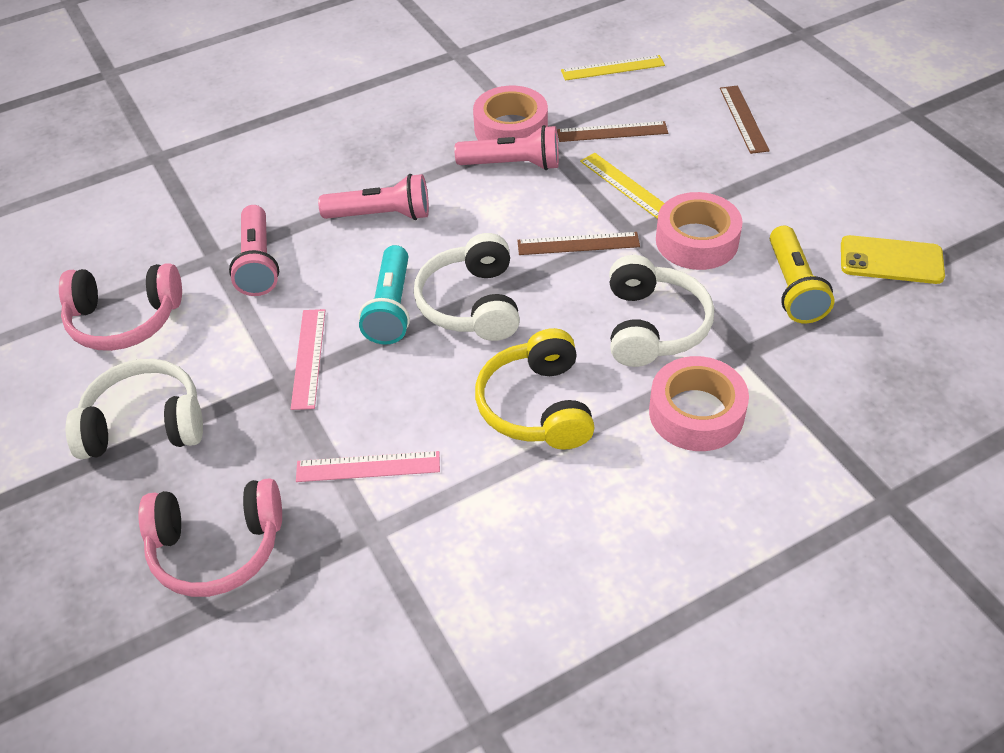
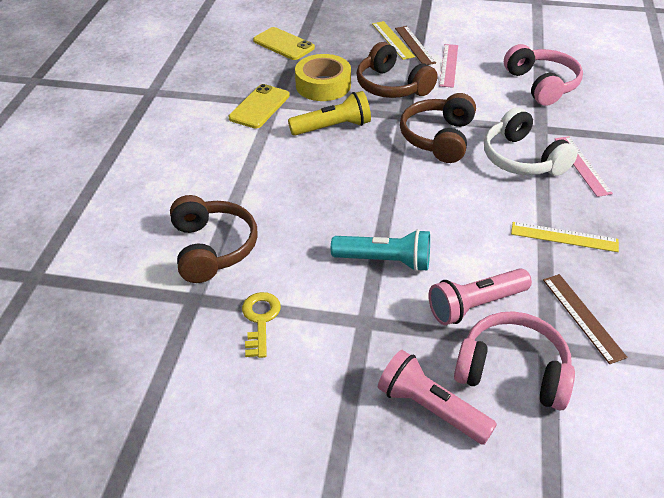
brown headphones: none = 0 -> [170,195,258,283] [356,42,438,98] [400,93,476,163] = 3
brown ruler: [517,232,640,255] [557,121,668,142] [720,86,770,154] = 3 -> [395,26,436,65] [543,274,628,364] = 2
pink flashlight: [229,205,279,296] [318,174,429,220] [454,125,559,170] = 3 -> [378,350,497,445] [428,268,532,325] = 2
pink tape: [473,86,548,140] [649,356,749,451] [656,192,743,270] = 3 -> none = 0
white headphones: [66,359,203,459] [414,233,520,341] [609,255,714,367] = 3 -> [484,107,577,176] = 1
yellow headphones: [475,328,595,450] = 1 -> none = 0
yellow key: none = 0 -> [242,292,281,358] = 1
yellow phone: [841,235,945,284] = 1 -> [229,84,290,129] [253,27,315,60] = 2
yellow tape: none = 0 -> [295,54,351,101] = 1

